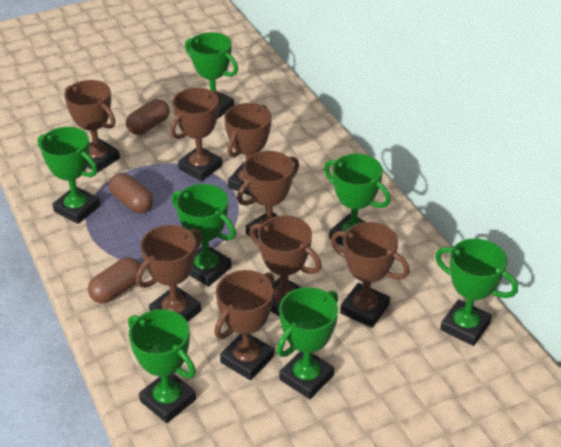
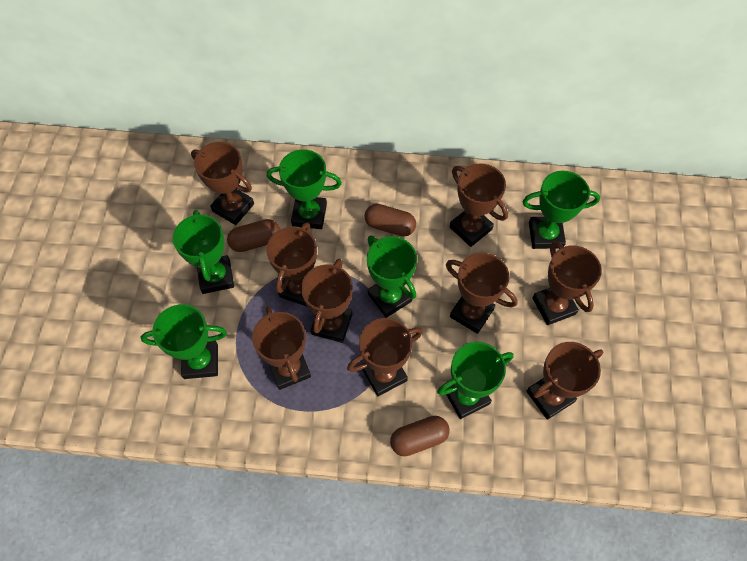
brown trophy: [64,80,120,173] [136,225,202,322] [170,88,222,181] [215,270,275,380] [224,103,271,196] [237,151,299,238] [249,216,322,316] [331,222,410,328] = 8 -> [191,142,254,225] [252,306,311,390] [266,223,317,307] [301,258,353,343] [347,318,423,396] [446,253,518,334] [450,163,508,247] [526,342,603,420] [532,241,602,325] = 9
green trophy: [38,127,100,224] [128,309,196,423] [172,184,236,287] [185,32,238,119] [277,287,338,399] [324,154,391,247] [435,238,518,346] = 7 -> [141,304,227,379] [173,210,234,294] [267,149,342,229] [367,235,417,318] [437,342,514,419] [522,171,600,249] = 6

